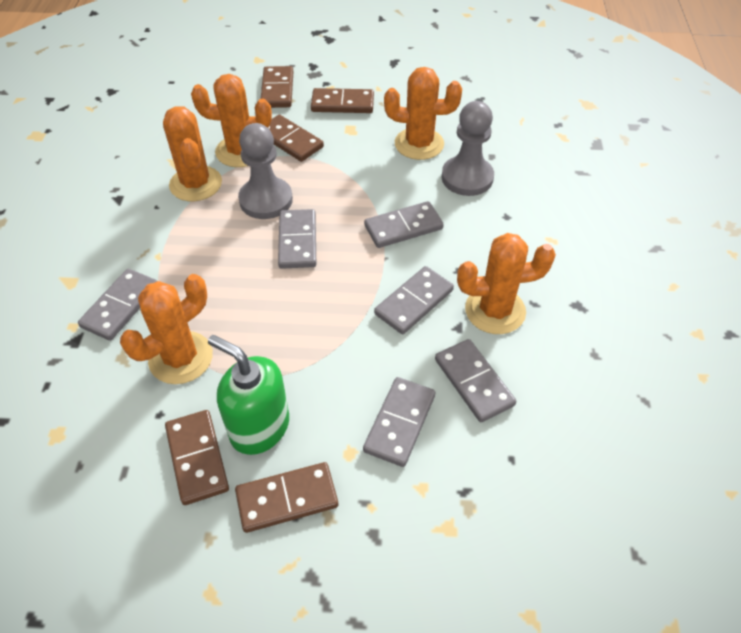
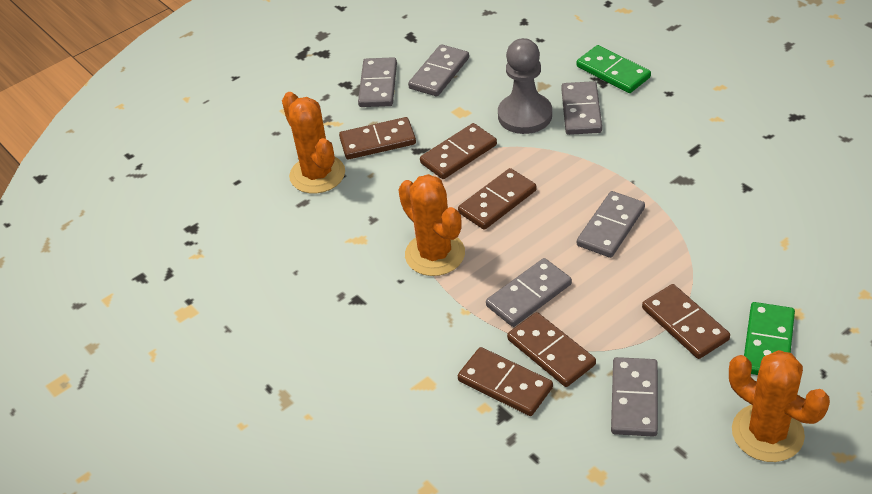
brown domino: [165,410,229,505] [235,462,338,533] [261,66,293,108] [269,115,324,162] [311,88,374,113] = 5 -> [339,117,416,159] [420,123,497,179] [458,168,537,230] [458,347,553,416] [507,312,596,387] [642,284,730,359] = 6
green domino: none = 0 -> [576,45,651,93] [744,302,795,375] = 2
green soap dispenser: [208,335,289,455] = 1 -> none = 0
grey pawn: [238,123,293,219] [442,101,494,196] = 2 -> [498,38,552,134] = 1
orange cactus: [120,274,213,384] [163,106,222,201] [191,74,272,167] [384,67,462,160] [457,233,556,334] = 5 -> [282,92,345,194] [398,174,465,276] [729,350,830,462] = 3

